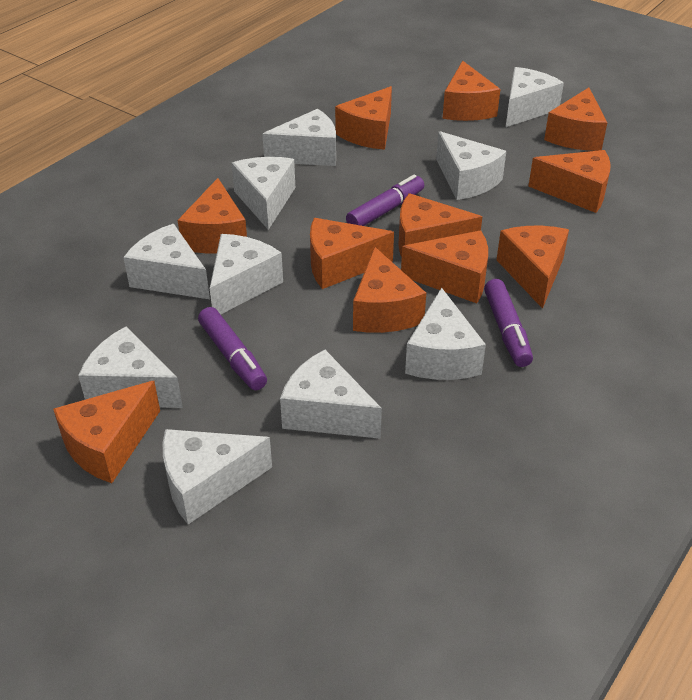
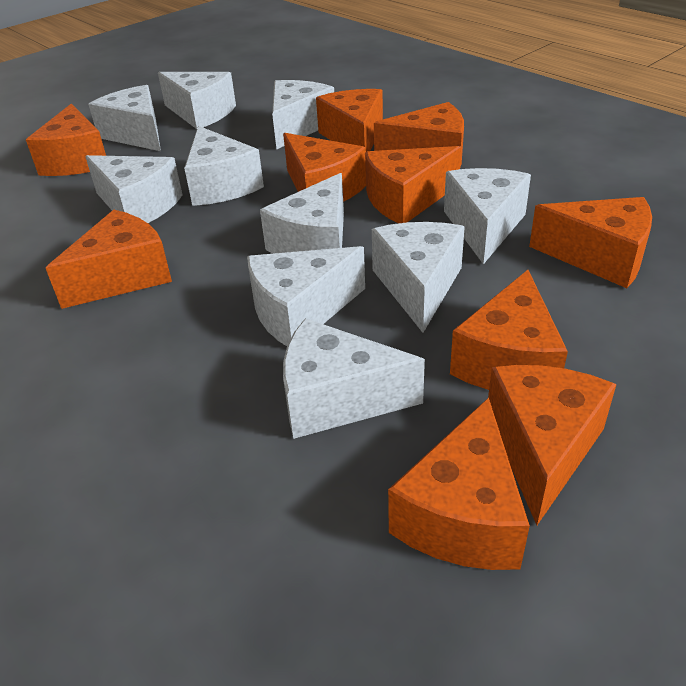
orange cheese: [53,381,160,483] [178,178,247,254] [310,218,394,289] [335,86,392,150] [353,247,426,333] [398,193,482,257] [401,230,488,303] [443,61,500,121] [497,226,569,309] [528,150,611,213] [544,88,607,151] = 11 -> [26,104,106,176] [46,210,172,309] [283,133,366,202] [316,89,383,152] [365,146,461,223] [374,102,464,167] [388,397,530,570] [450,270,568,390] [488,365,616,525] [529,197,652,288] = 10
purple marker: [198,307,267,390] [346,174,424,226] [484,279,533,367] = 3 -> none = 0

